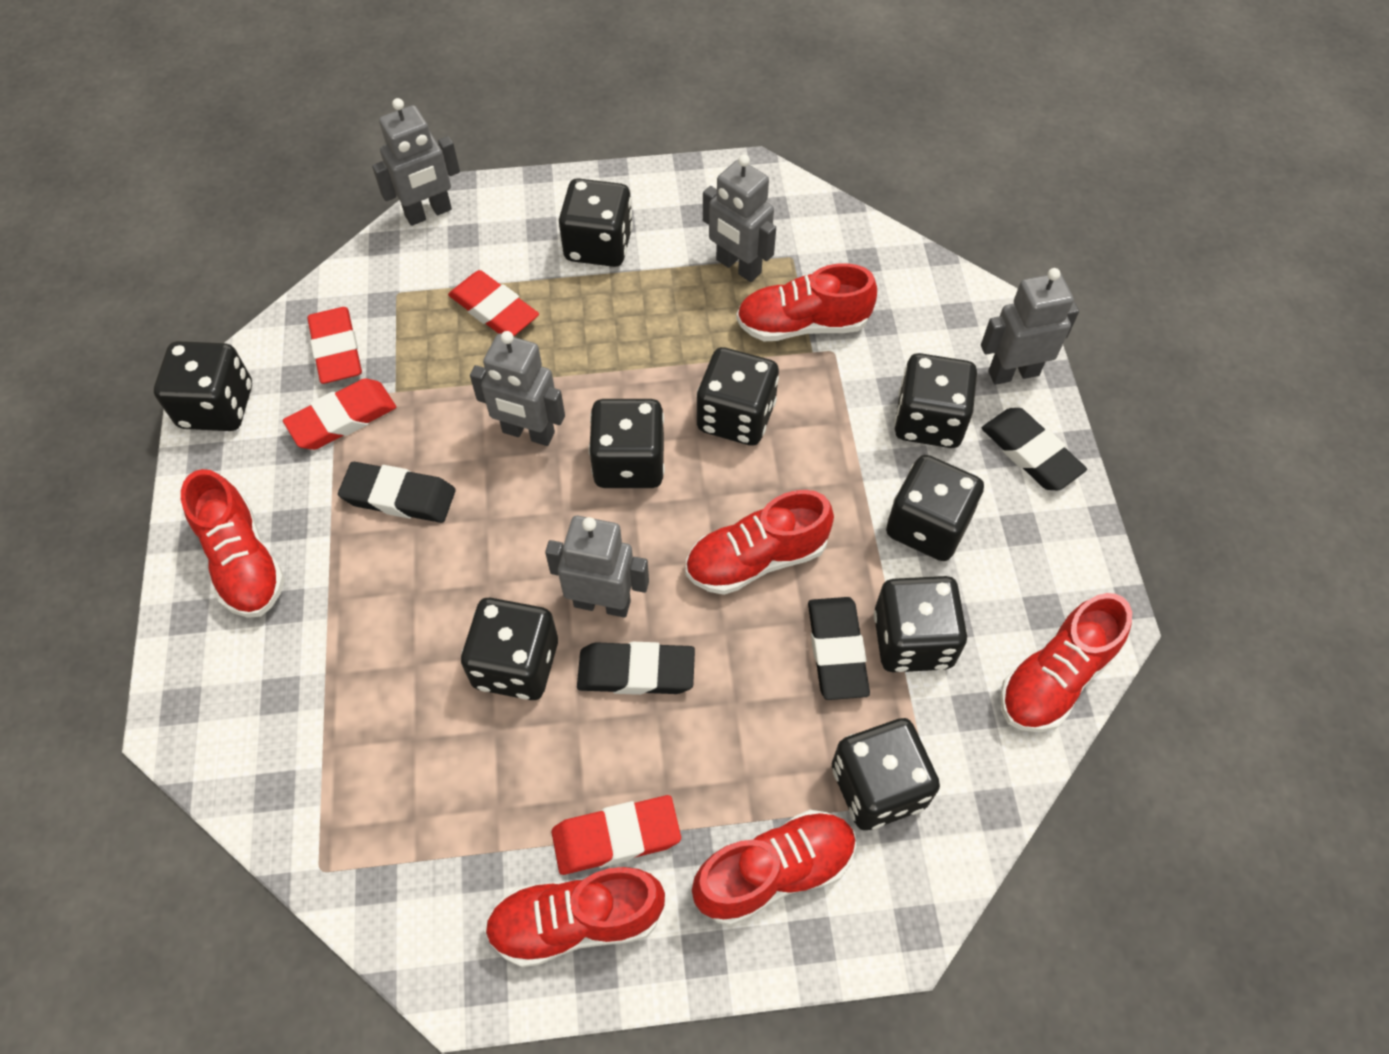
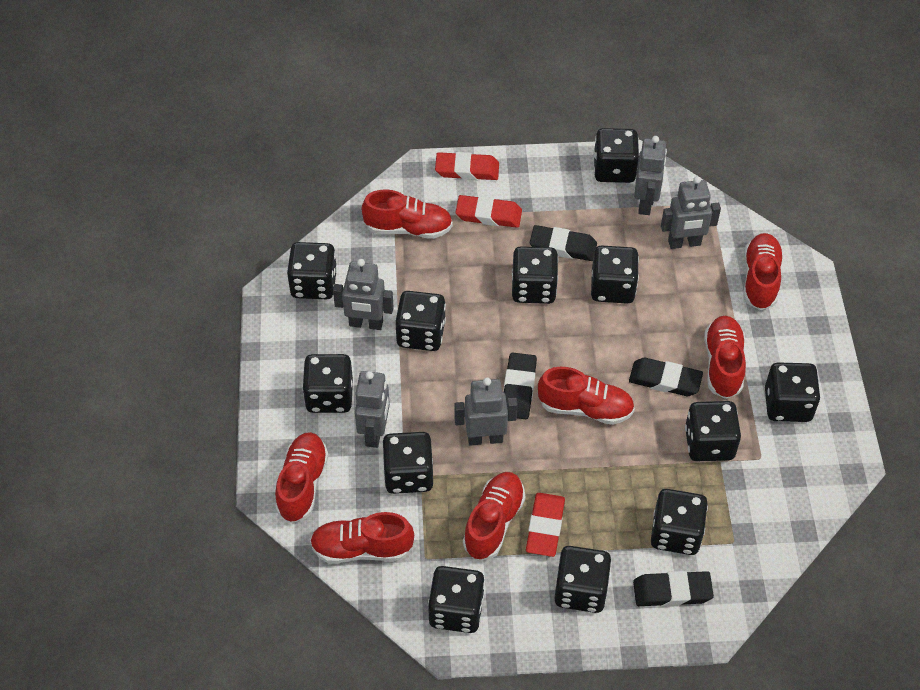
black dice: [154,341,252,431] [461,598,558,700] [559,178,633,267] [589,399,665,488] [696,347,779,446] [832,718,940,830] [874,576,967,672] [886,455,984,561] [894,353,977,448] = 9 -> [287,242,337,299] [302,354,353,413] [382,432,433,494] [395,291,446,351] [428,566,485,633] [512,246,558,304] [554,546,612,613] [591,245,639,304] [594,128,639,183] [651,489,708,555] [685,401,741,461] [765,362,820,422] = 12
red eraser: [283,378,396,450] [307,307,362,384] [448,270,539,336] [552,795,681,875] = 4 -> [435,152,499,180] [455,195,522,228] [526,493,565,557] = 3
red shoe: [181,469,285,618] [484,867,665,967] [686,490,834,595] [692,810,856,926] [736,263,877,341] [1000,593,1132,732] = 6 -> [275,432,329,523] [310,512,414,564] [362,189,453,239] [463,472,525,560] [538,367,635,425] [704,316,746,399] [743,233,783,310] = 7

